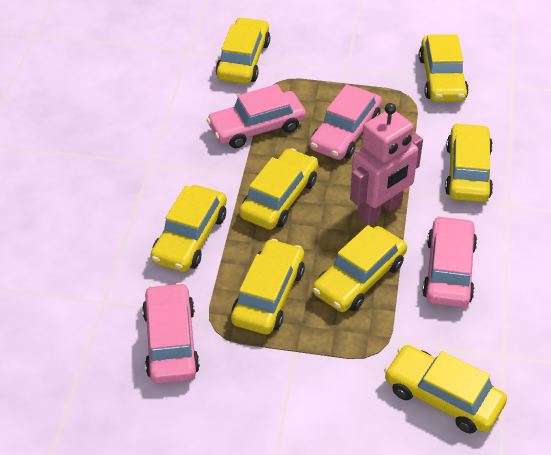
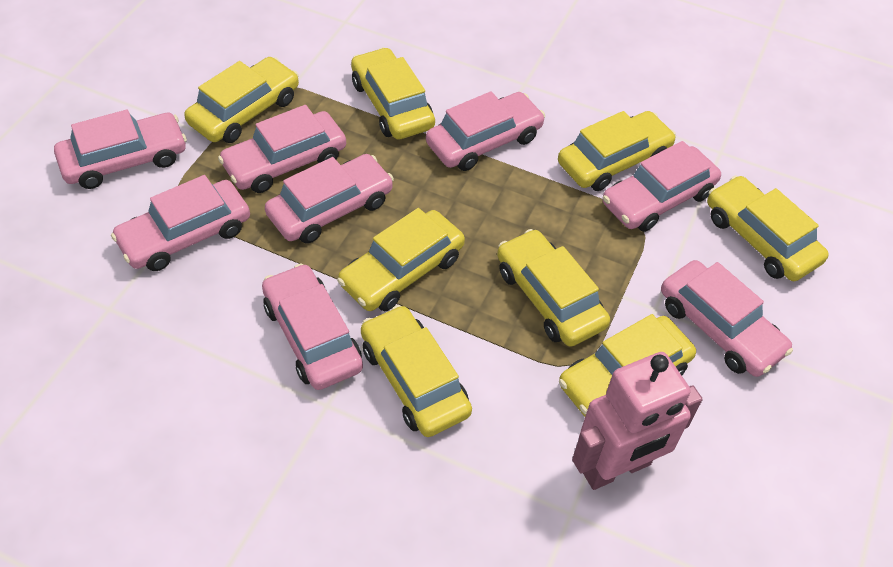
pink car: [142,283,200,384] [207,84,306,148] [309,84,382,160] [422,216,477,308] = 4 -> [54,110,187,189] [111,175,250,271] [218,105,346,193] [262,264,363,390] [265,154,394,244] [426,91,545,171] [602,141,721,232] [661,260,793,377] = 8

